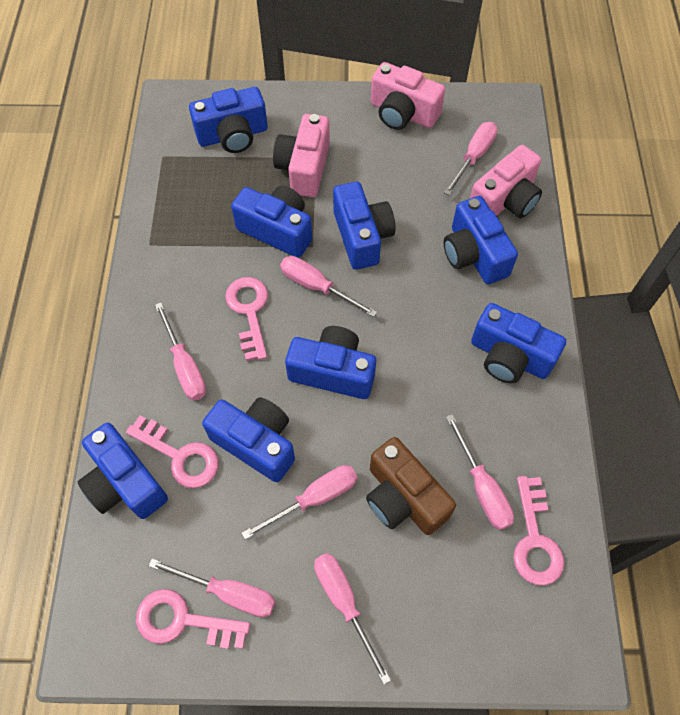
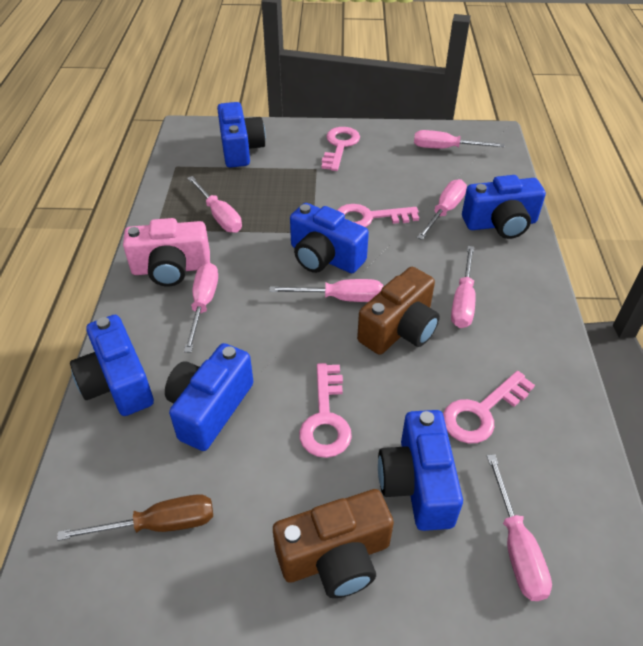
blue camera: [78,423,168,519] [189,87,268,153] [202,397,295,482] [231,186,312,258] [285,326,376,399] [333,182,395,270] [443,196,518,284] [471,303,566,383] = 8 -> [70,315,154,416] [165,343,254,451] [217,102,266,168] [290,203,369,273] [378,410,463,531] [462,175,546,239] = 6
brown camera: [366,437,456,535] = 1 -> [273,489,394,598] [357,267,440,354] = 2
brown screwdriver: none = 0 -> [57,494,213,541] = 1
pink camera: [273,114,330,197] [371,62,445,130] [470,145,542,218] = 3 -> [123,218,210,286] = 1

